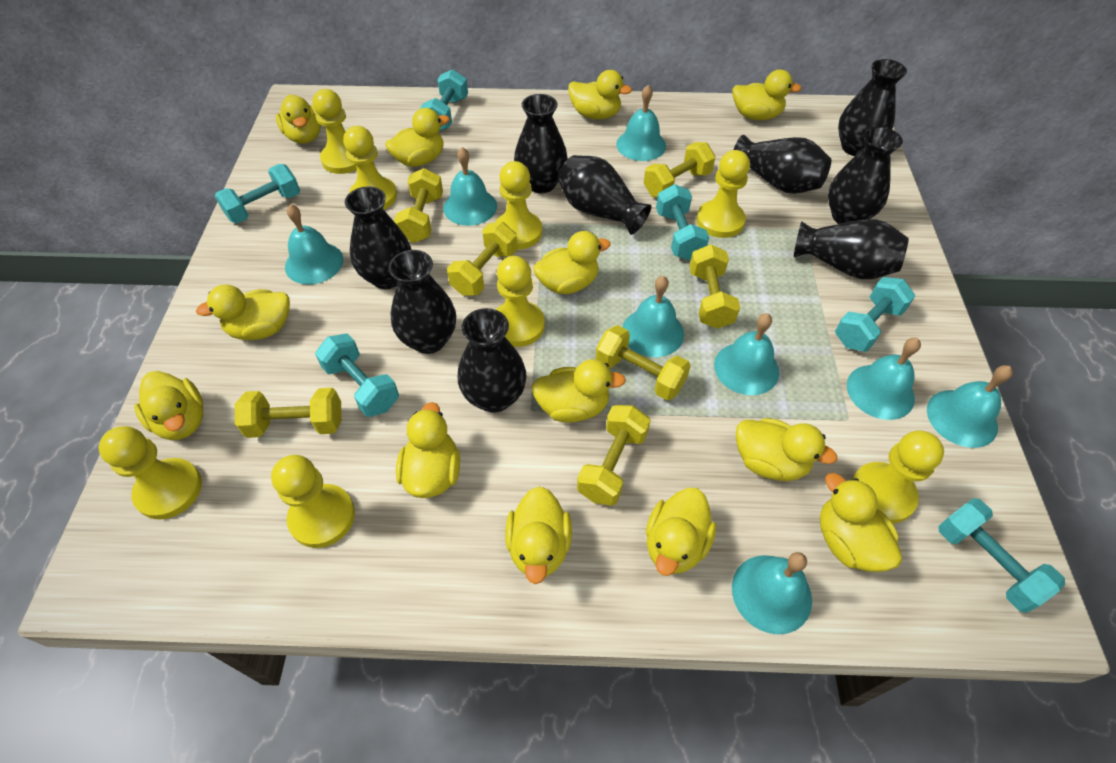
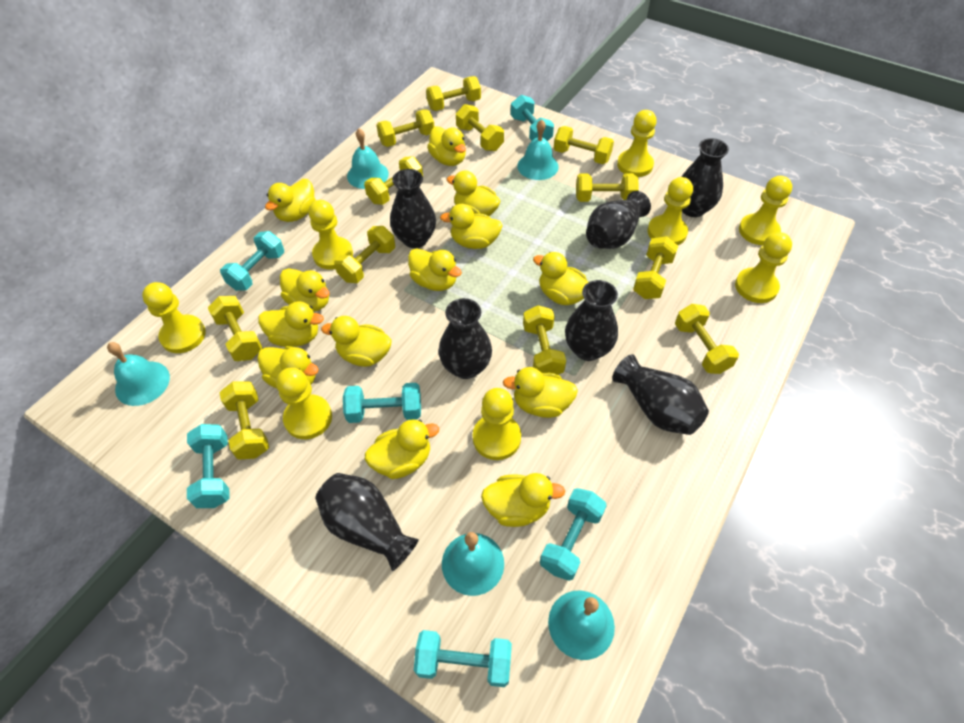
black vase: [345,186,412,289] [388,250,456,354] [458,308,527,413] [514,94,568,193] [558,155,651,235] [734,135,831,194] [794,219,909,279] [828,127,903,224] [838,59,907,156] = 9 -> [315,473,419,571] [390,169,436,248] [438,298,492,379] [565,280,618,361] [586,191,651,249] [612,354,709,435] [681,138,729,217] = 7
turquoise bell: [285,204,343,285] [443,147,497,226] [616,85,666,161] [622,276,684,357] [714,313,779,395] [732,552,812,635] [847,338,921,420] [927,365,1013,448] = 8 -> [107,342,170,406] [347,128,389,189] [442,532,504,596] [517,119,559,180] [548,591,615,660] = 5
yellow dumbbell: [235,388,342,438] [394,168,443,243] [447,222,517,296] [577,405,651,506] [595,325,690,400] [643,142,716,198] [690,244,740,329] = 7 -> [208,296,262,361] [219,382,269,460] [334,226,395,283] [364,156,423,205] [377,109,434,147] [426,76,481,111] [456,104,504,151] [523,305,566,375] [554,126,614,164] [576,173,639,202] [633,236,678,299] [675,304,739,374] = 12

